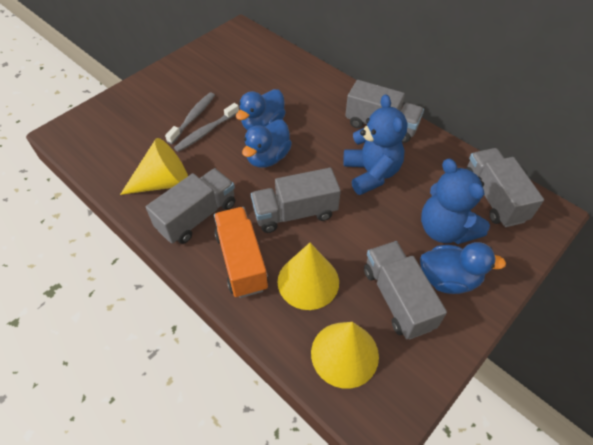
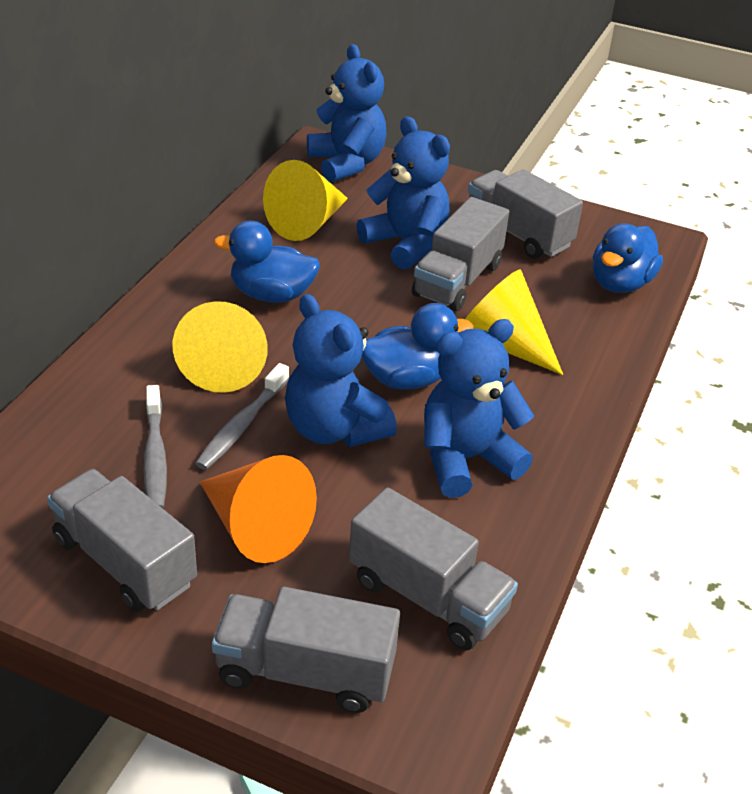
blue teddy bear: [343,94,407,195] [421,159,490,244] = 2 -> [285,294,397,447] [307,44,386,183] [356,116,450,270] [424,319,534,498] = 4
orange cone: none = 0 -> [200,455,317,563] = 1
orange truck: [214,207,268,298] = 1 -> none = 0

